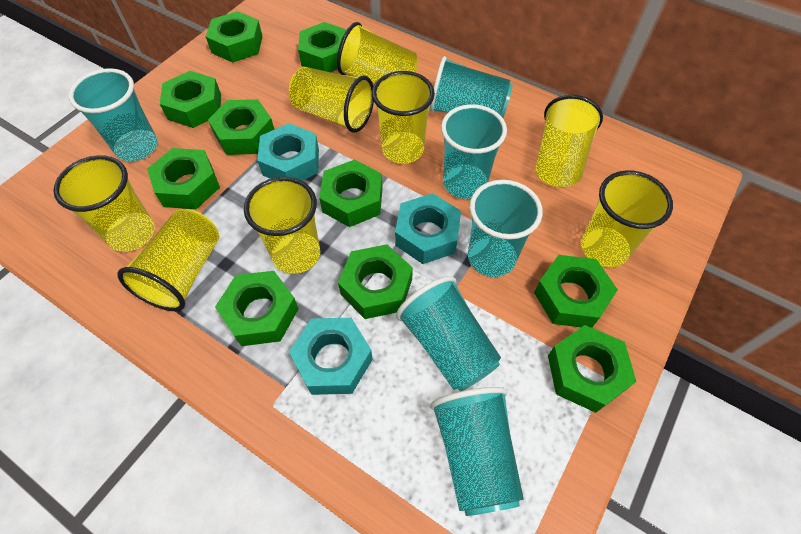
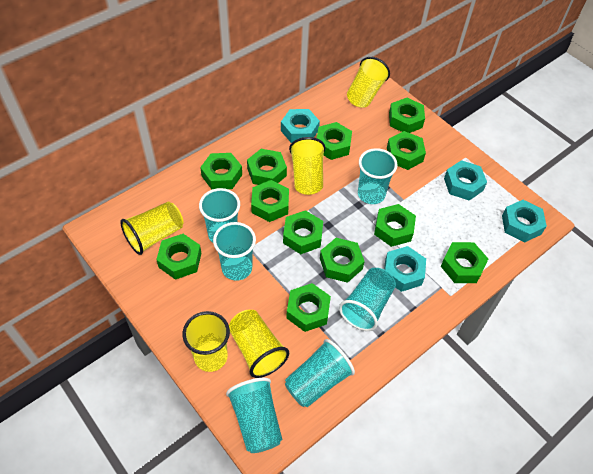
green nut: [147,148,220,209] [160,71,221,128] [206,11,263,63] [208,99,275,155] [215,271,299,346] [298,22,346,72] [319,160,383,227] [338,244,413,319] [534,255,618,328] [548,325,637,413] = 10 -> [156,234,201,280] [200,153,242,189] [247,149,287,185] [251,180,289,222] [283,210,323,254] [286,283,331,332] [317,122,352,160] [320,238,365,283] [374,204,416,247] [387,131,426,170] [389,98,425,133] [441,242,488,283] = 12
turquoise nut: [257,123,319,181] [289,318,373,395] [395,193,461,264] = 3 -> [281,109,320,143] [384,246,426,292] [444,160,487,201] [502,200,547,242] = 4
yellow cup: [53,155,154,252] [117,209,219,311] [244,177,320,274] [289,67,374,133] [337,22,418,83] [372,71,435,164] [535,95,603,187] [581,170,673,267] = 8 -> [120,201,184,255] [182,311,230,372] [229,310,289,378] [289,137,325,195] [347,57,390,108] = 5

